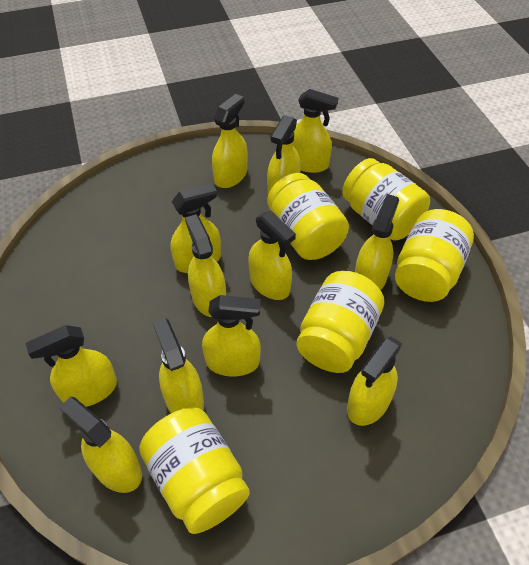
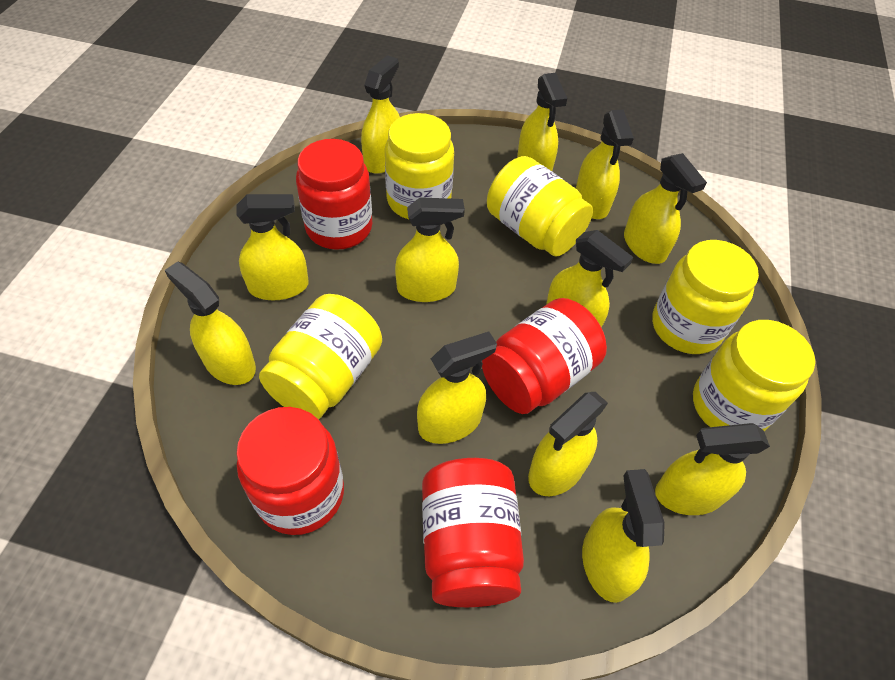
red jar: none = 0 -> [236,407,344,535] [296,139,372,250] [422,458,524,607] [482,298,607,414] = 4

